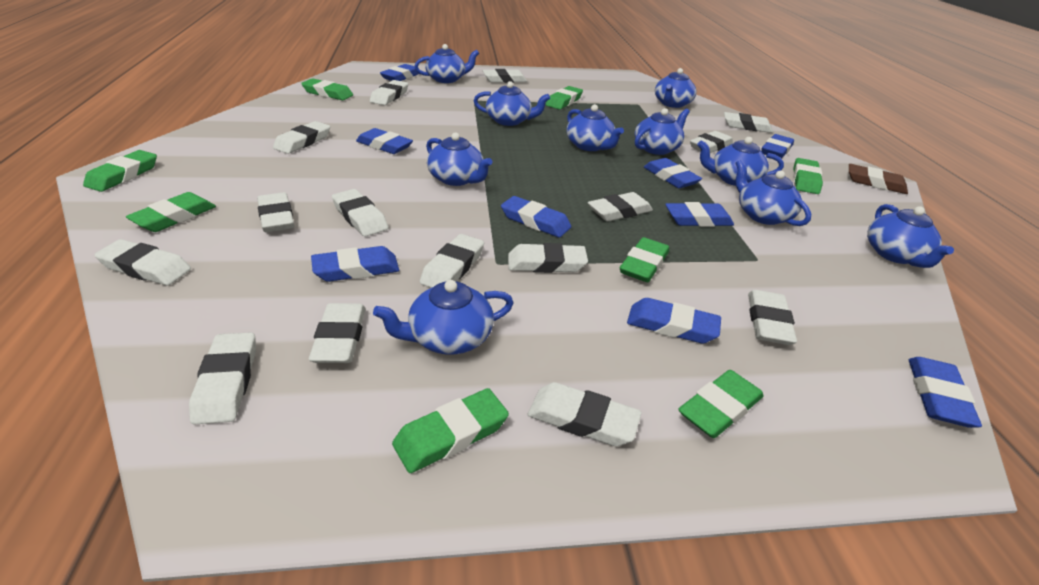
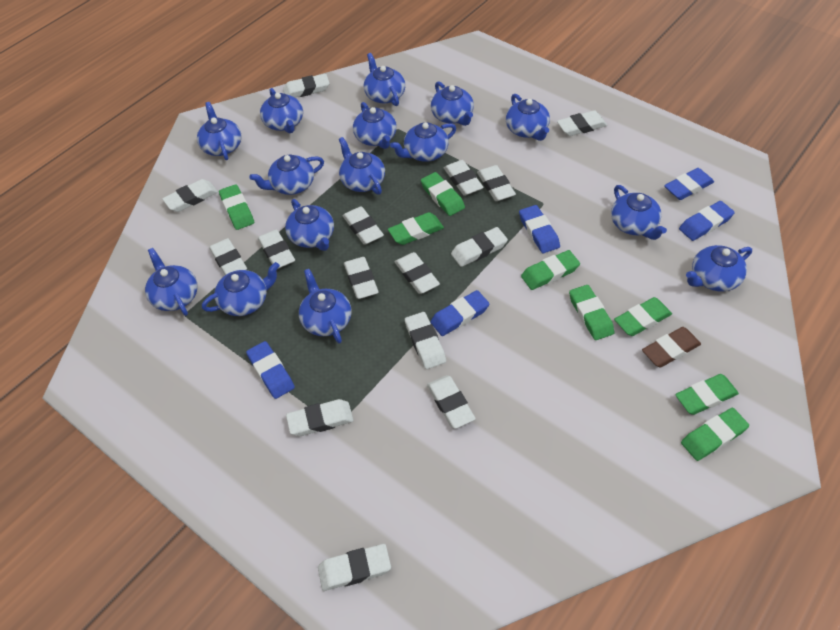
blue eraser: [311,246,399,282] [356,128,413,154] [380,64,419,81] [501,196,571,238] [627,298,721,344] [644,158,702,188] [665,202,734,227] [761,134,794,159] [909,357,982,428] = 9 -> [246,341,295,399] [430,290,489,336] [519,205,560,253] [664,168,714,200] [679,201,735,241] = 5
blue teapot: [373,280,514,354] [414,44,479,83] [426,132,493,186] [474,81,550,126] [566,104,624,151] [634,108,690,155] [655,68,697,108] [697,137,784,186] [735,160,811,226] [867,204,954,268] = 10 -> [145,248,198,316] [197,102,242,160] [202,262,280,316] [250,155,324,195] [260,88,303,133] [285,199,334,251] [299,269,352,344] [339,137,385,195] [353,102,397,149] [364,53,406,106] [390,122,456,162] [431,81,474,126] [506,94,550,141] [611,185,667,240] [686,245,752,291] = 15

